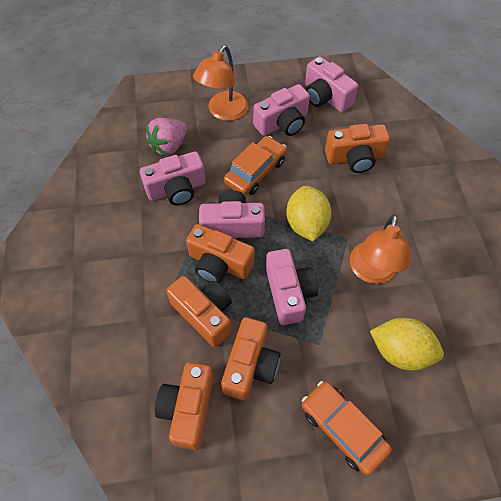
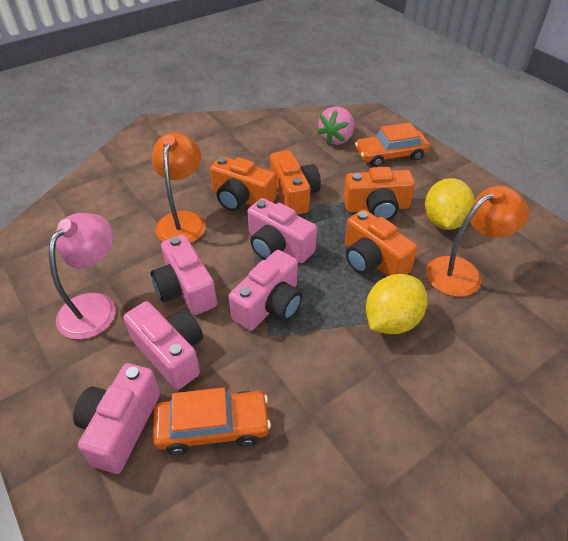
orange camera: [155,363,214,450] [166,276,232,347] [186,224,255,283] [221,317,281,400] [325,124,390,173] = 5 -> [210,156,276,211] [270,150,321,215] [343,167,415,220] [345,210,417,276] = 4
pink lamp: none = 0 -> [49,213,116,339] = 1

